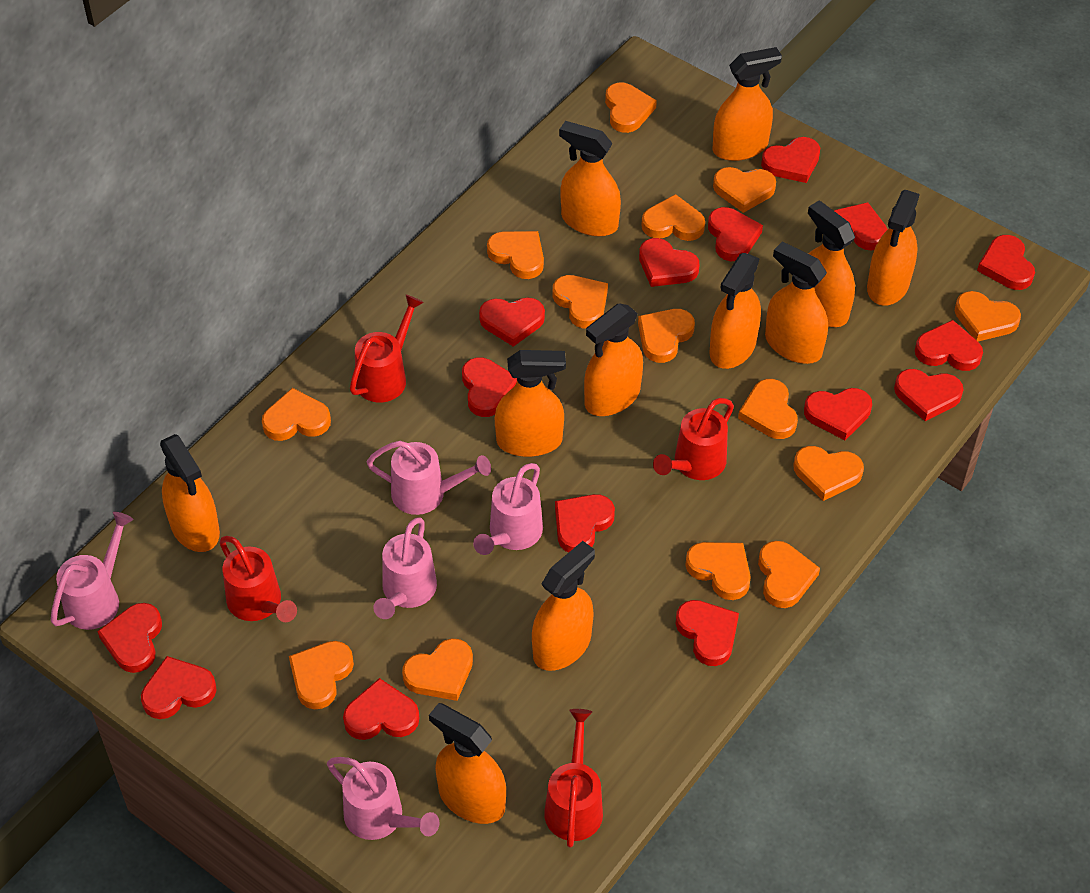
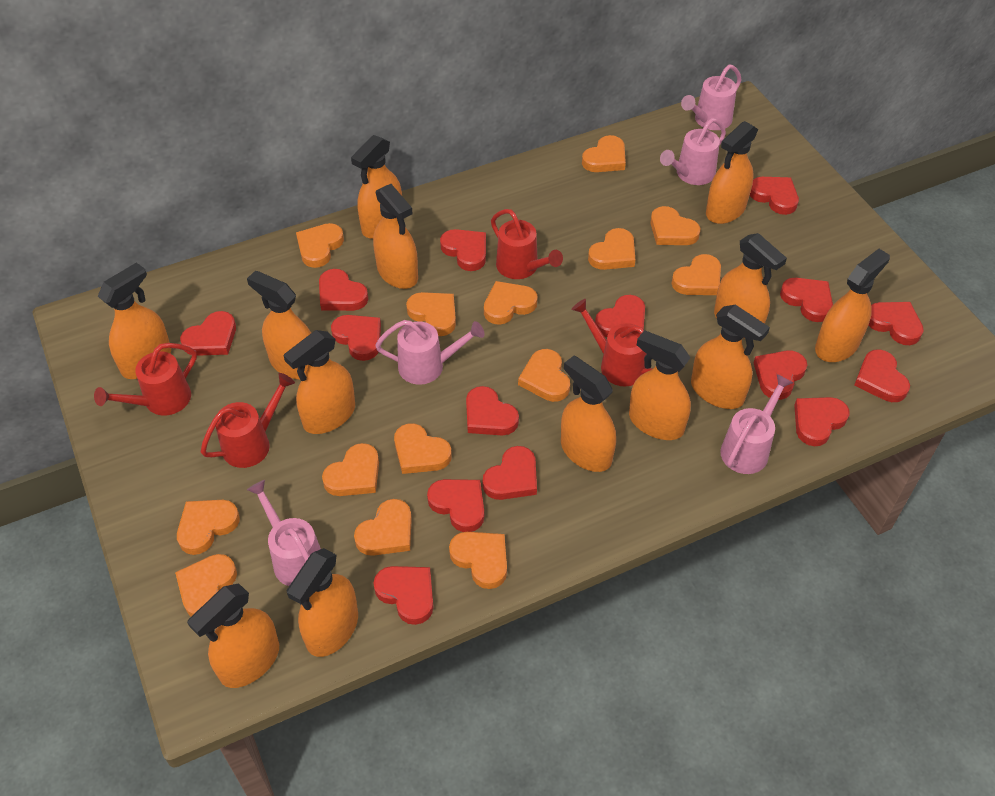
orange spray bottle: [160,434,220,552] [429,703,506,824] [495,350,566,457] [532,541,595,671] [559,121,621,236] [584,303,643,416] [709,253,761,369] [712,47,782,161] [765,242,828,364] [808,201,855,327] [867,190,920,306] = 11 -> [98,263,171,379] [187,583,279,688] [247,271,311,380] [283,330,355,434] [287,548,358,657] [351,135,402,239] [373,184,418,289] [561,356,616,472] [629,330,691,440] [691,305,770,409] [706,121,758,224] [714,233,787,324] [815,249,890,362] = 13

